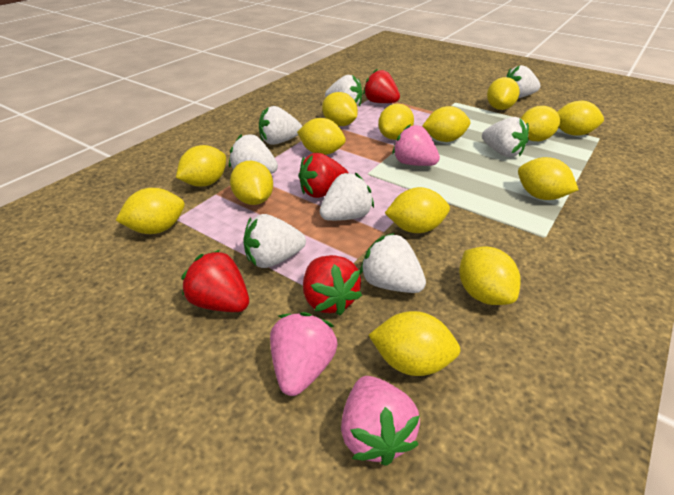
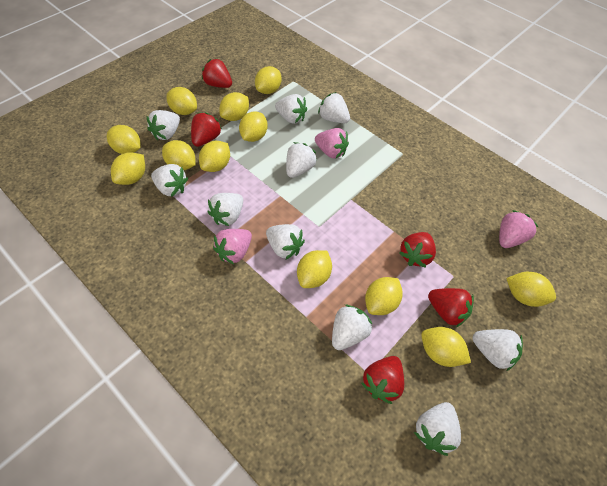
red strawberry: [181,250,249,312] [299,153,348,198] [303,255,362,315] [363,69,400,103] = 4 -> [191,112,222,147] [202,58,232,88] [361,356,404,404] [399,232,436,268] [428,288,474,327] = 5
white strawberry: [229,134,278,174] [243,214,306,268] [259,106,302,145] [319,173,374,221] [325,75,363,107] [360,233,426,293] [482,117,529,157] [506,65,541,98] = 8 -> [147,110,180,140] [151,164,188,197] [208,193,243,226] [266,224,305,259] [275,94,307,124] [286,142,317,178] [318,92,350,123] [332,305,372,350] [414,402,461,456] [472,329,523,371] = 10
yellow lemon: [115,188,185,234] [176,145,226,187] [230,161,273,205] [297,118,346,155] [322,92,358,126] [368,311,461,376] [378,104,414,140] [385,187,450,233] [422,106,470,142] [459,246,521,305] [487,77,520,110] [518,157,579,200] [520,106,560,141] [557,101,604,136] = 14 -> [107,125,141,154] [111,152,145,185] [162,140,196,170] [167,87,197,115] [199,141,230,172] [219,92,249,121] [239,112,268,142] [255,66,282,94] [297,250,332,288] [365,277,403,315] [421,327,471,367] [506,272,556,307] = 12

